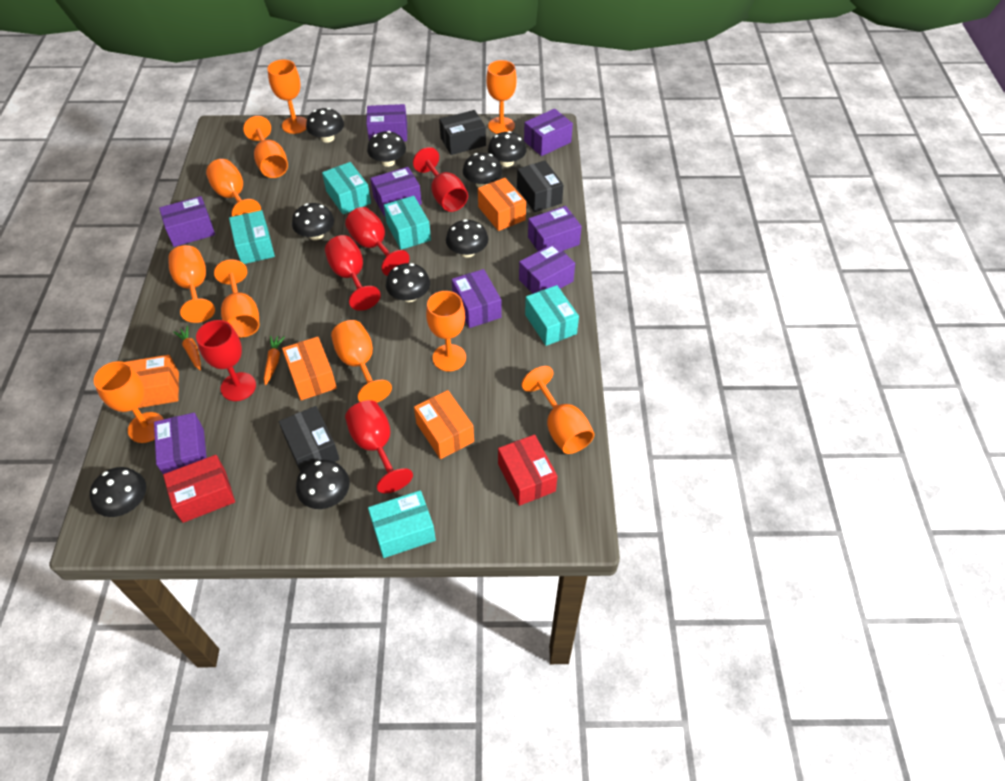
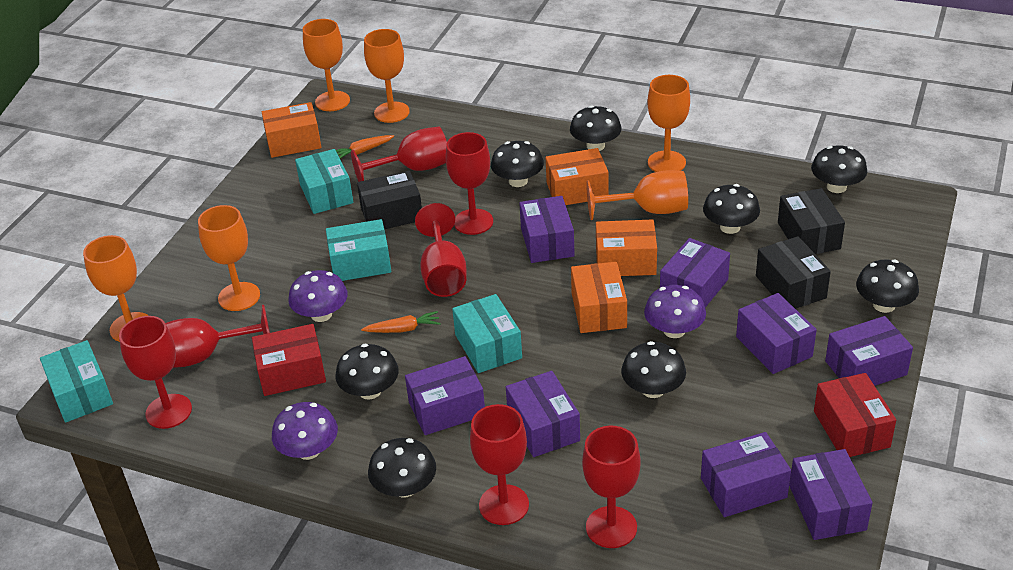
black mushroom: [90,467,146,517] [292,203,334,240] [296,460,350,509] [306,108,344,143] [367,131,406,167] [386,263,430,302] [446,219,488,258] [463,153,502,188] [488,131,527,167] = 9 -> [335,344,399,400] [368,438,436,498] [491,141,544,187] [570,105,622,151] [621,341,686,398] [703,184,760,234] [811,145,867,193] [856,259,919,313] = 8
orange goblet: [94,361,164,443] [169,245,215,323] [206,159,261,217] [214,259,259,338] [243,116,288,178] [267,60,307,134] [331,320,392,402] [426,291,466,372] [486,60,517,134] [522,366,594,454] = 10 -> [83,235,149,342] [198,205,260,311] [303,19,350,111] [364,29,410,123] [586,171,688,220] [647,75,690,172] = 6
purple mushroom: none = 0 -> [272,402,338,460] [288,270,348,322] [644,285,706,338] = 3
red goblet: [196,320,256,401] [325,235,381,311] [345,207,410,276] [345,400,413,493] [413,147,468,212] = 5 -> [119,316,192,429] [165,305,270,368] [351,127,447,182] [415,203,467,297] [446,132,493,235] [470,404,529,525] [582,426,640,548] = 7
turquoise box: [229,210,275,264] [322,162,371,214] [368,490,436,558] [384,196,431,250] [525,285,579,346] = 5 -> [40,340,113,423] [295,149,354,214] [326,219,391,281] [452,294,522,373] = 4

